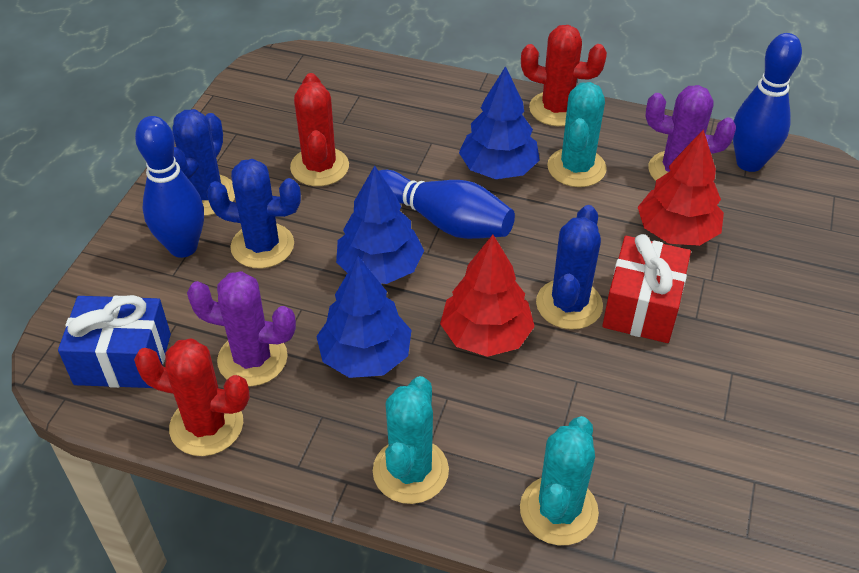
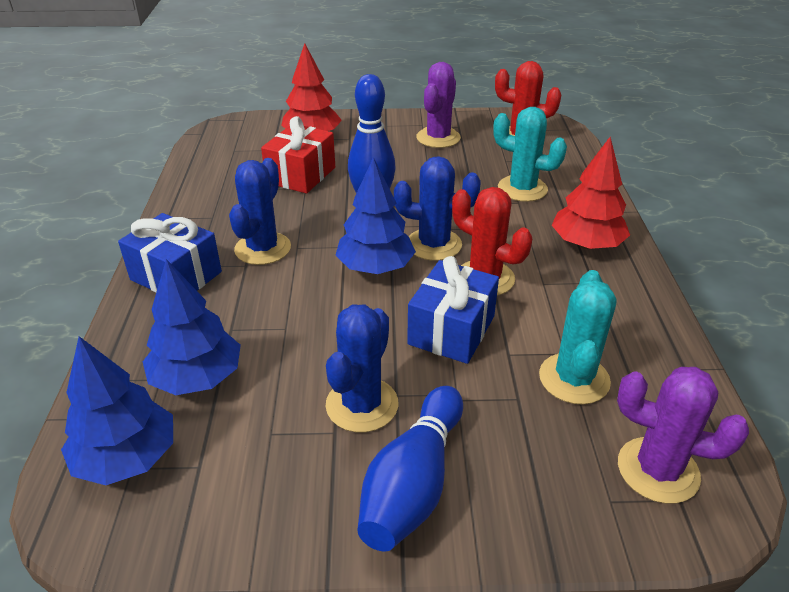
blue bowling pin: [135,116,204,258] [379,170,515,239] [733,33,802,172] = 3 -> [348,74,396,193] [358,386,463,551] = 2
blue gift: [58,295,171,388] = 1 -> [118,213,222,292] [407,256,499,364] = 2
red cactus: [134,339,250,456] [290,73,349,186] [521,25,607,126] = 3 -> [452,187,532,296] [495,61,561,136] = 2
turquoise cactus: [373,376,449,504] [520,416,599,545] [547,82,607,187] = 3 -> [493,107,567,202] [539,270,616,405] = 2

